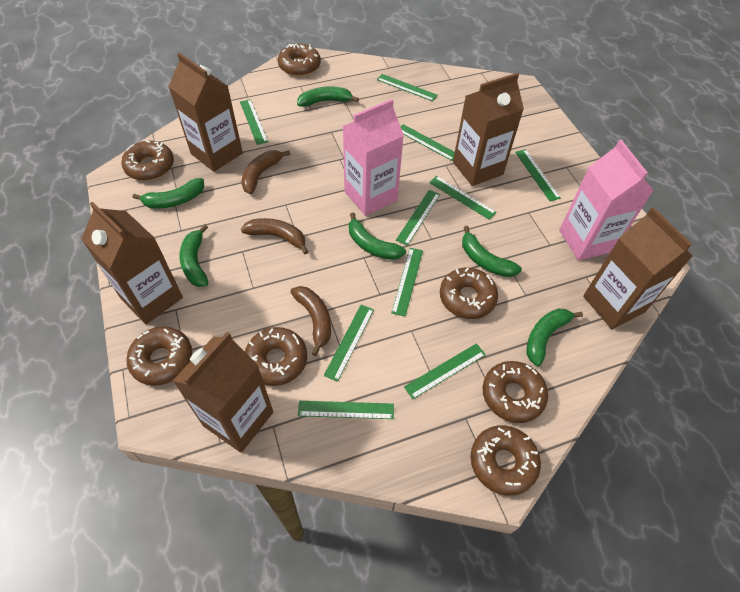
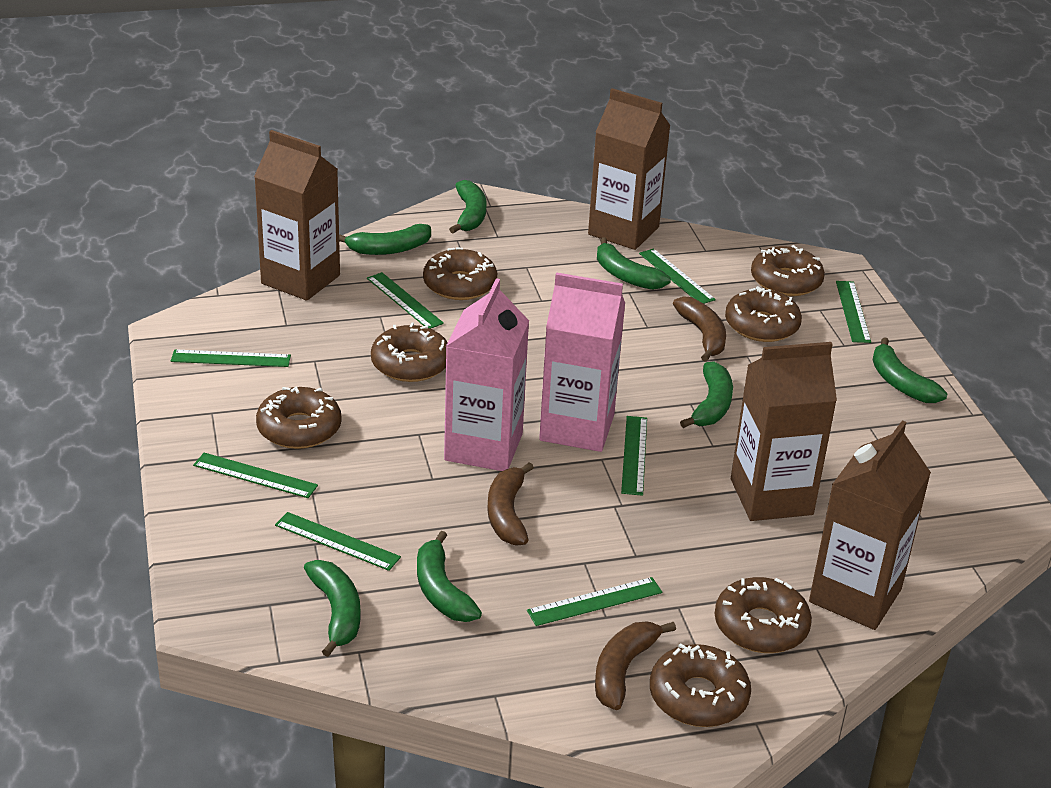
brown carton: [81,202,183,324] [168,53,243,172] [173,332,273,453] [453,73,524,186] [583,207,693,329] = 5 -> [254,130,340,301] [588,88,670,250] [731,342,837,521] [809,420,931,630] = 4
green banana: [133,178,204,209] [180,224,208,287] [297,86,359,107] [349,212,406,260] [462,226,522,277] [527,309,583,366] = 6 -> [304,560,361,657] [339,224,431,255] [417,531,482,622] [449,180,487,233] [597,238,671,290] [680,361,733,428] [872,337,947,403] = 7
green ruler: [240,99,268,145] [298,401,394,419] [324,305,374,382] [377,74,438,101] [391,248,423,317] [396,190,440,246] [400,124,455,161] [404,343,486,399] [429,176,497,220] [515,149,561,201] = 10 -> [171,350,291,367] [193,453,318,498] [275,512,401,571] [367,272,444,329] [527,577,662,626] [621,416,647,496] [639,249,716,304] [836,281,871,343] = 8

